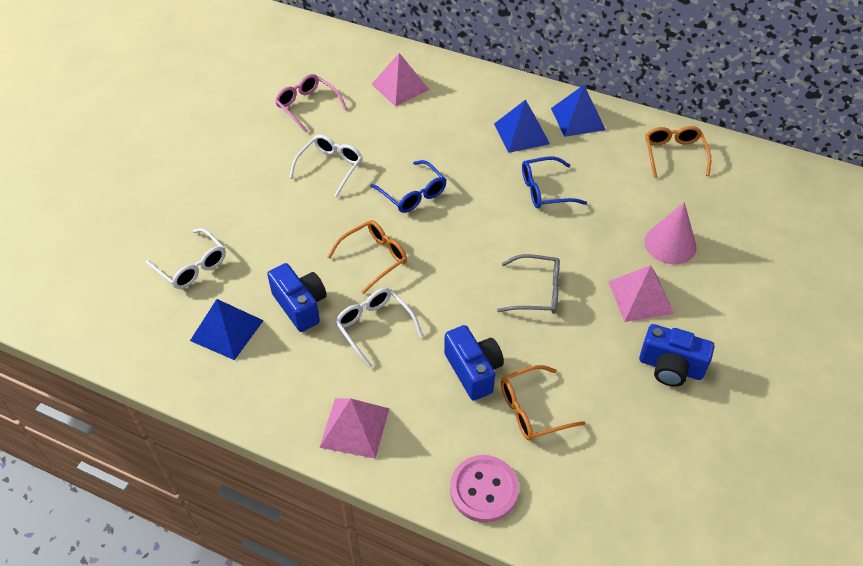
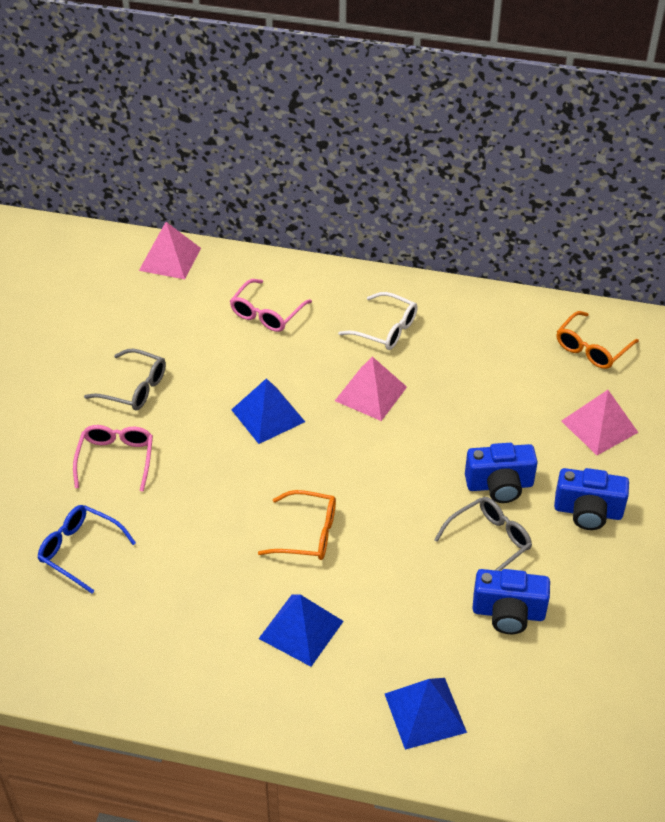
blue glasses: [371,160,446,213] [522,156,587,208] = 2 -> [38,505,136,594] = 1
grey glasses: [497,254,560,314] = 1 -> [84,349,166,410] [434,497,532,571] = 2
orange glasses: [328,220,407,294] [501,365,585,440] [645,126,711,178] = 3 -> [258,490,336,560] [557,311,639,369] = 2
pink button: [450,455,519,523] = 1 -> none = 0
pink cone: [644,202,697,264] = 1 -> none = 0
pink glasses: [275,74,347,133] = 1 -> [73,425,153,492] [230,279,312,332] = 2
white glasses: [146,228,226,289] [289,135,363,197] [335,288,423,369] = 3 -> [338,292,418,350] = 1

